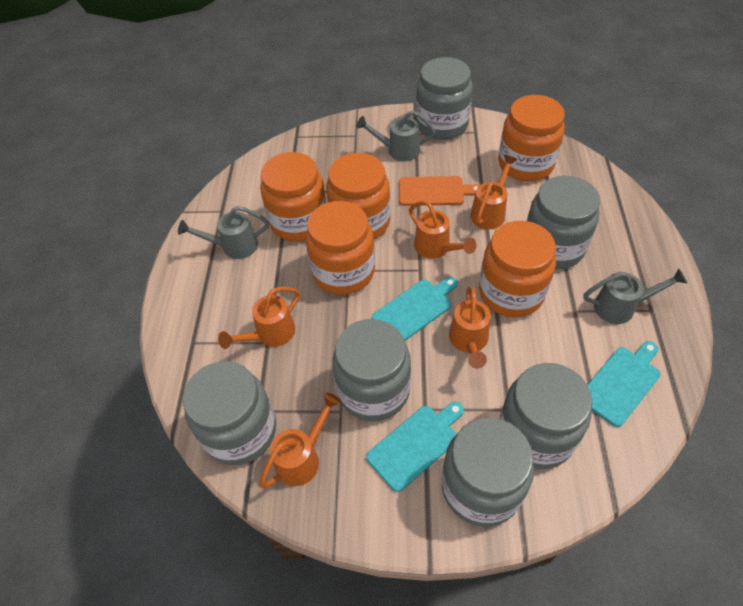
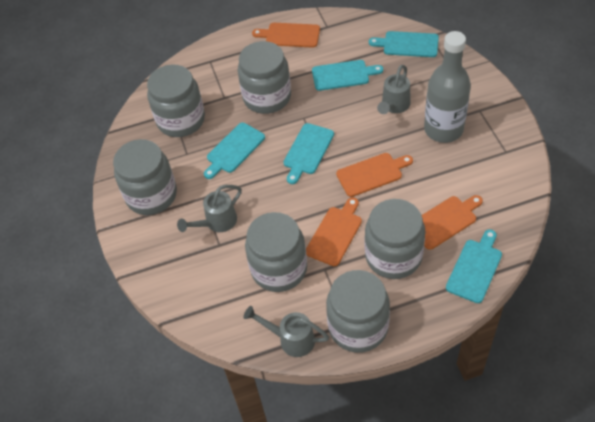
grey bottle: none = 0 -> [424,31,471,143] = 1
orange cutting board: [399,176,479,206] = 1 -> [252,23,320,48] [306,197,362,266] [336,153,413,197] [422,195,483,250] = 4
orange jar: [260,152,327,241] [306,201,375,294] [326,153,391,239] [479,221,556,318] [498,95,565,181] = 5 -> none = 0
orange watering can: [218,287,300,349] [260,393,341,489] [409,201,477,259] [449,286,491,369] [470,155,518,229] = 5 -> none = 0
turquoise cutting board: [366,402,464,492] [372,277,458,341] [587,341,661,427] = 3 -> [204,123,265,179] [284,123,334,184] [312,60,383,91] [369,31,439,57] [446,229,502,303] = 5

